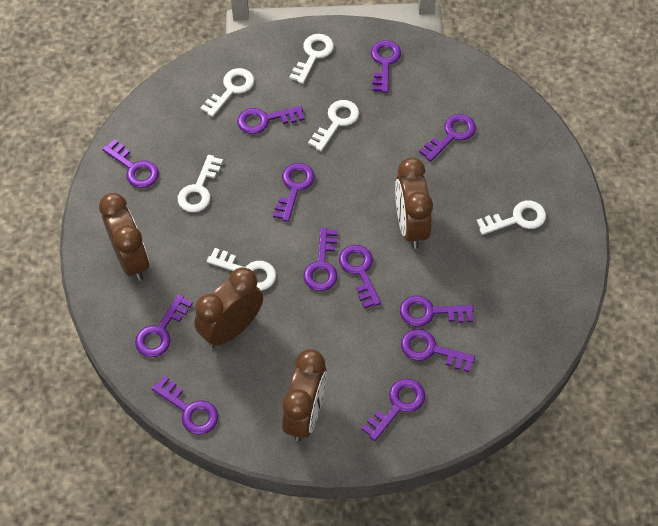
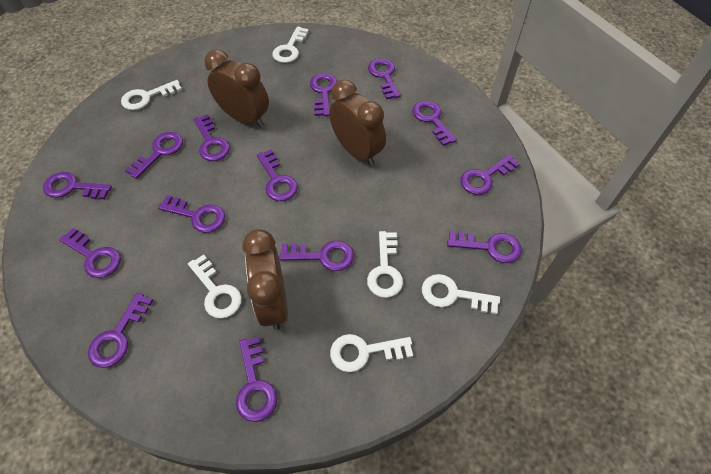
brown clock: [99,193,149,281] [194,267,263,347] [282,349,327,441] [395,157,433,248] = 4 -> [204,49,269,128] [242,229,288,330] [329,80,386,166] = 3
purple key: [102,139,159,188] [135,294,193,357] [152,376,218,435] [237,106,304,134] [273,163,315,222] [303,228,338,291] [339,245,381,308] [361,379,425,441] [371,40,401,93] [400,296,474,327] [401,329,475,372] [419,114,476,162] = 12 -> [43,172,112,199] [59,228,121,278] [88,292,153,368] [125,132,183,179] [158,195,225,233] [194,114,230,161] [236,336,277,422] [257,150,298,201] [279,241,354,271] [310,73,337,116] [368,58,401,99] [412,101,457,146] [447,231,522,263] [460,154,520,195] = 14

